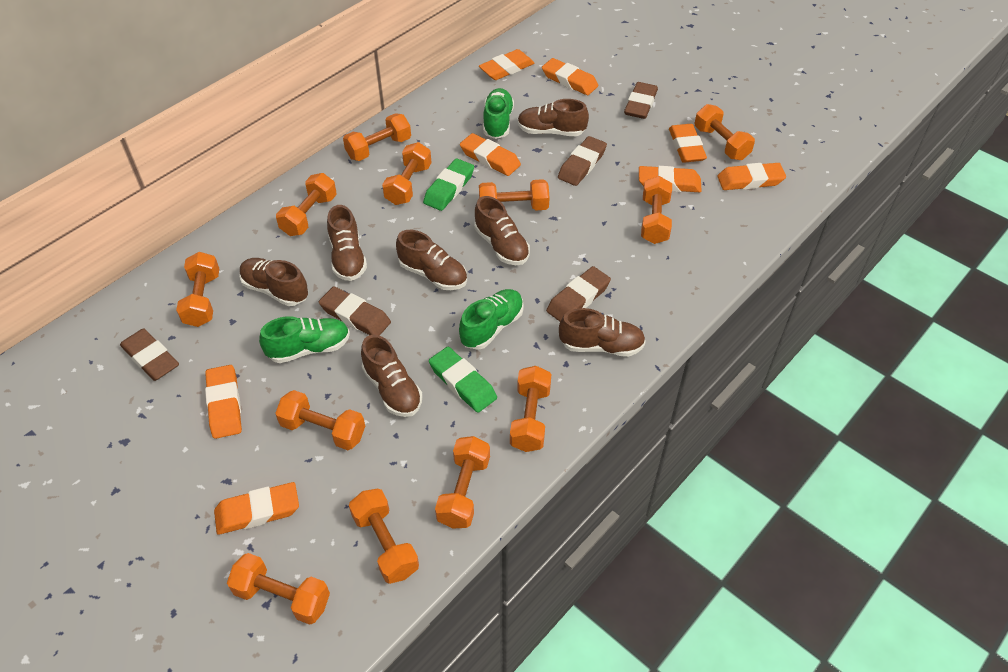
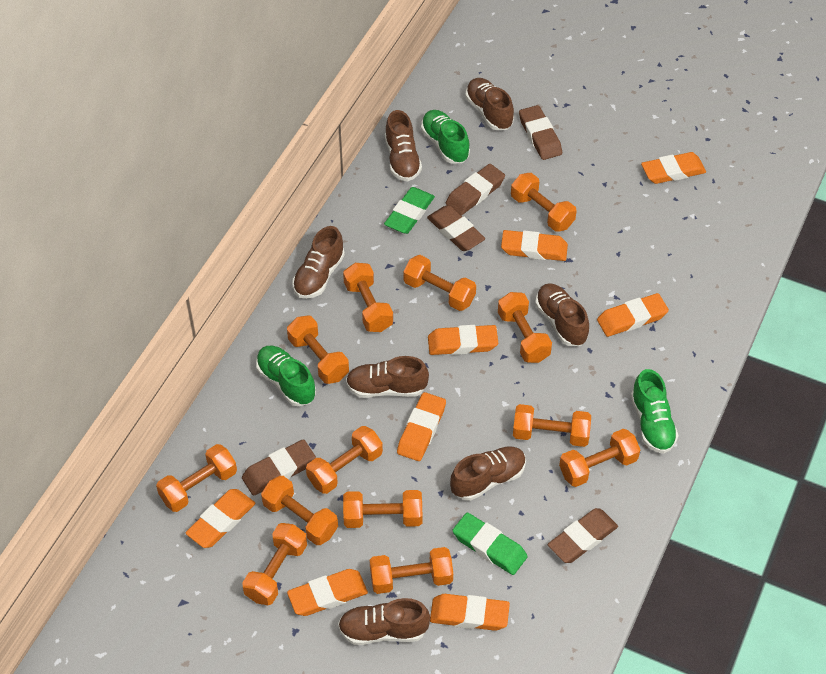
orange dumbbell: [176,252,219,327] [227,553,330,625] [275,390,365,450] [276,173,337,236] [343,113,411,161] [349,489,419,584] [382,142,431,205] [435,436,490,529] [479,179,550,210] [510,366,551,452] [641,176,672,244] [695,104,755,160] = 12 -> [156,444,237,512] [242,523,307,605] [261,476,338,545] [287,315,349,384] [306,426,383,494] [343,263,393,332] [343,490,422,528] [370,547,453,594] [403,255,476,311] [498,292,552,363] [511,173,577,232] [513,404,591,447] [559,429,640,487] = 13

